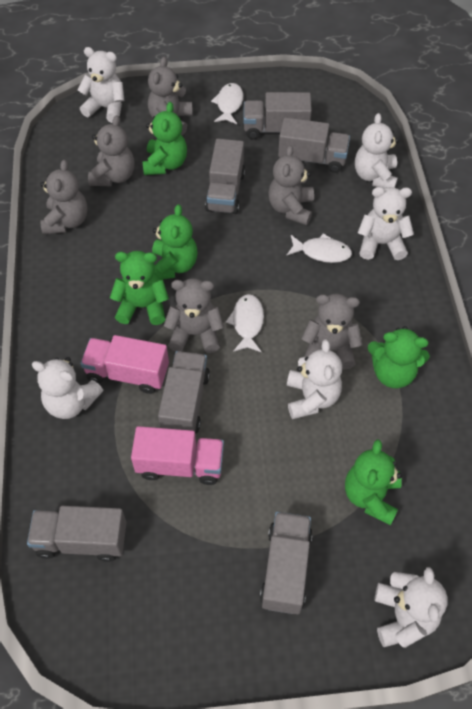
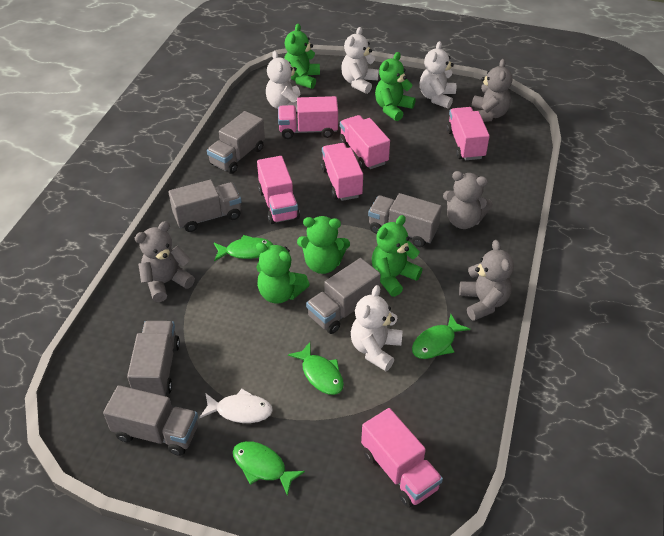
green fish: none = 0 -> [214,235,273,261] [233,441,305,496] [288,342,344,395] [412,314,470,359] = 4
grey teddy bear: [40,160,88,234] [88,115,135,186] [148,57,193,135] [164,278,224,353] [269,145,314,225] [301,294,363,370] = 6 -> [135,221,195,302] [443,171,493,229] [459,240,514,321] [472,59,513,122] = 4
pink truck: [80,335,169,394] [131,426,224,485] = 2 -> [257,156,300,224] [278,96,338,139] [321,143,363,201] [339,115,390,169] [361,408,443,508] [446,107,490,160] = 6
white fish: [211,83,243,124] [226,294,264,352] [287,233,352,263] = 3 -> [199,389,273,423] = 1
white teddy bear: [32,357,103,419] [78,47,124,123] [287,339,342,419] [355,113,399,188] [358,187,414,260] [374,567,448,648] = 6 -> [266,51,300,112] [341,27,379,94] [351,285,403,371] [420,41,456,109] = 4

